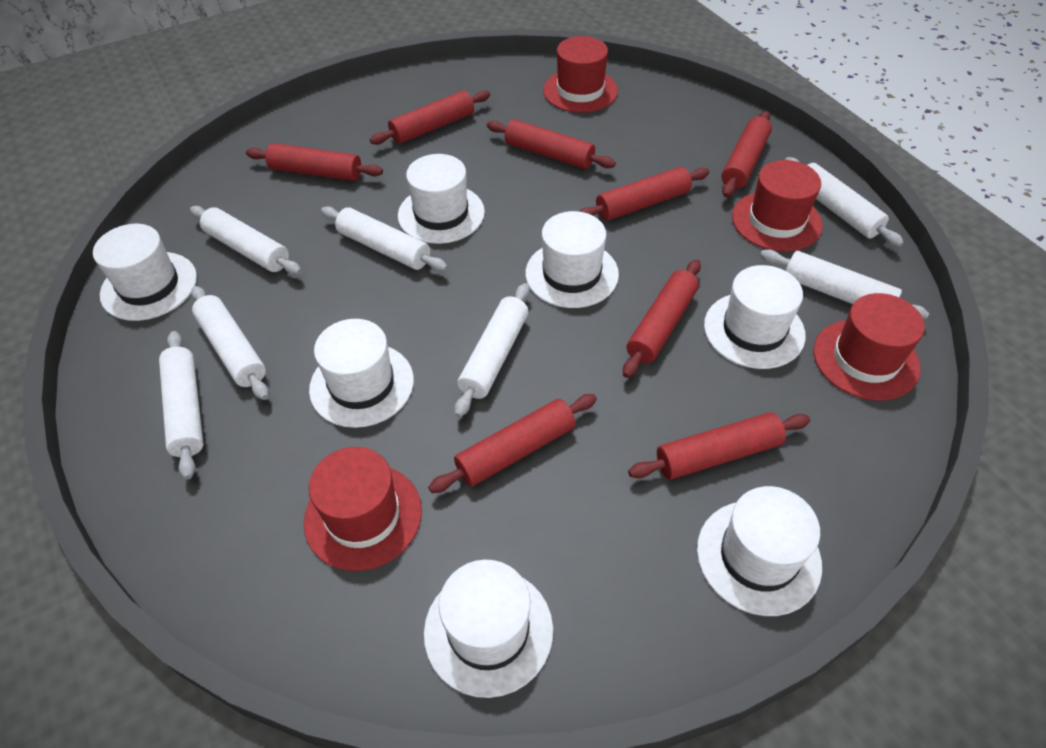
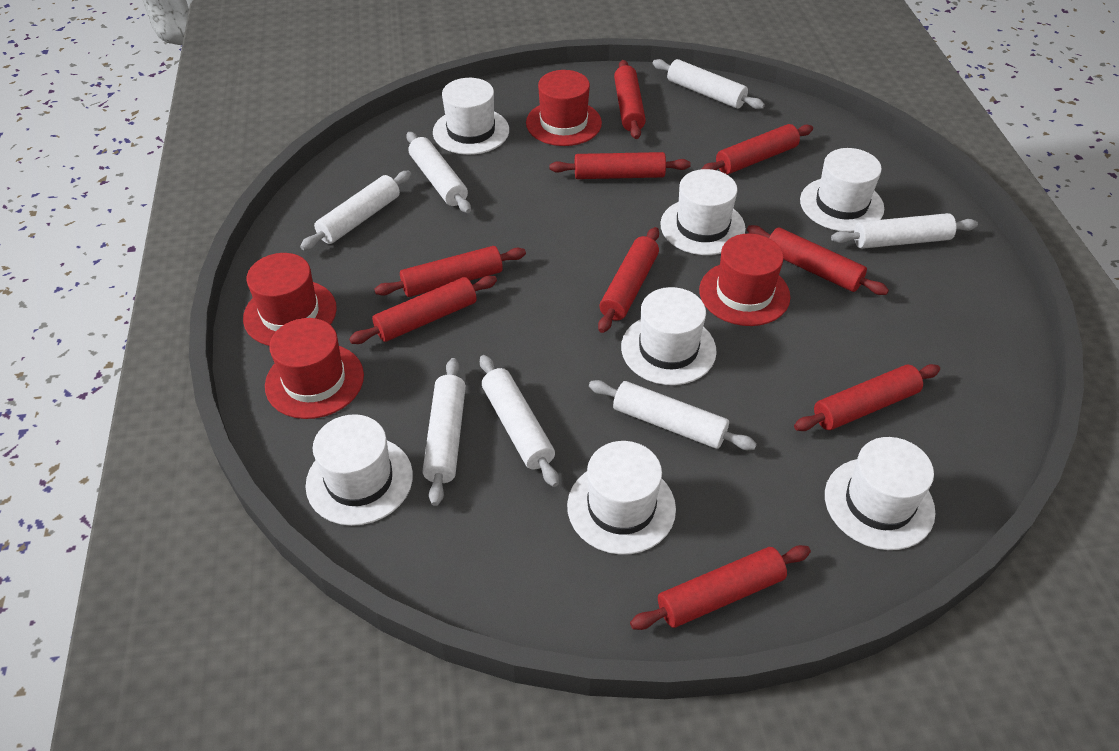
red rolling pin: [246,143,383,181] [370,90,490,145] [428,394,597,493] [487,119,616,169] [579,167,709,221] [623,260,701,378] [628,412,810,480] [721,111,772,197] = 8 -> [349,276,497,344] [374,246,526,297] [549,152,691,179] [598,227,659,333] [614,60,646,139] [630,545,811,630] [702,124,813,174] [747,225,889,295] [794,364,940,431] = 9

